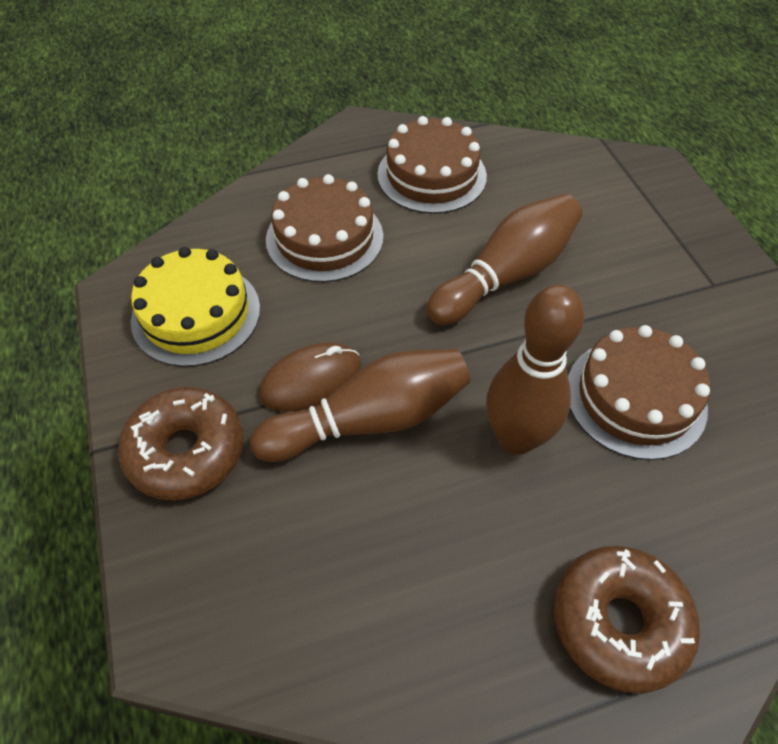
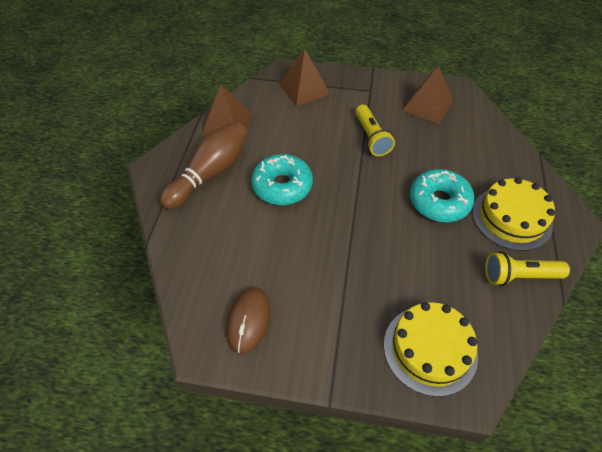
brown bowling pin: [250,349,470,462] [427,194,582,325] [486,285,584,455] = 3 -> [160,122,248,210] = 1
brown cake: [266,174,383,282] [377,116,487,214] [568,325,710,460] = 3 -> none = 0
brown donut: [118,387,243,500] [554,546,700,693] = 2 -> none = 0
brown pyramid: none = 0 -> [202,84,252,136] [279,49,330,106] [402,65,453,124] = 3
turquoise donut: none = 0 -> [251,154,313,205] [410,169,475,222] = 2
yellow cake: [131,247,260,367] = 1 -> [384,302,478,397] [472,177,555,251] = 2
yellow flashlight: none = 0 -> [355,105,395,156] [485,252,570,286] = 2

